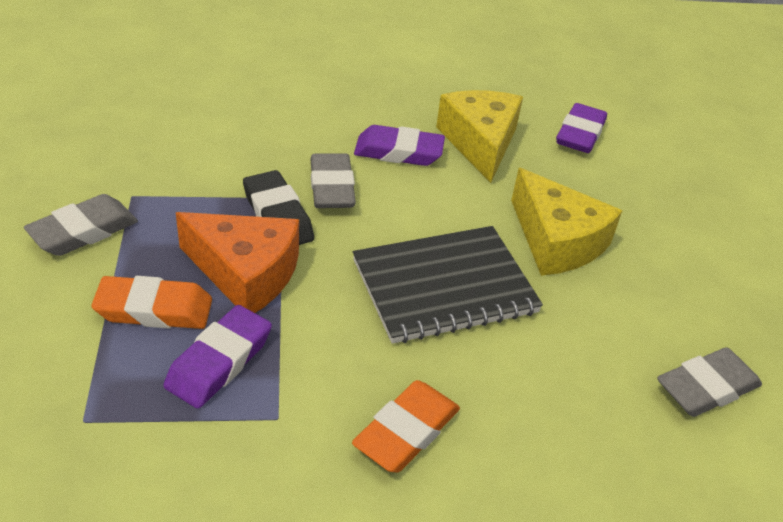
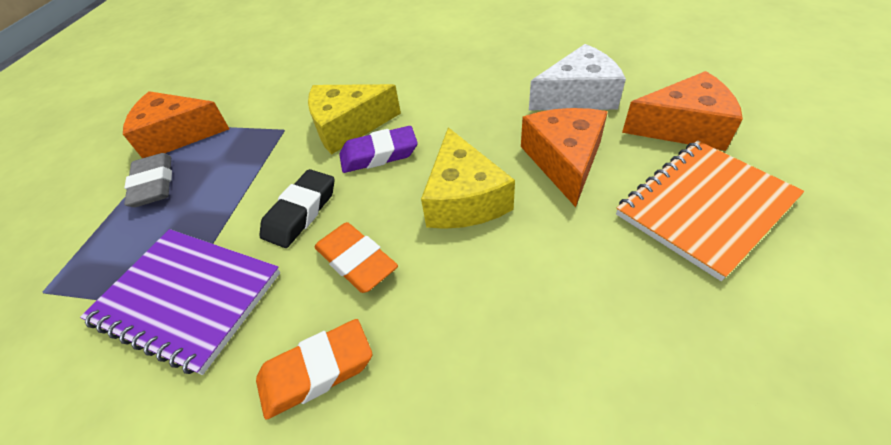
black notebook: [353,226,543,344] = 1 -> none = 0
grey eraser: [24,194,138,256] [310,153,356,208] [657,347,762,417] = 3 -> [124,153,172,207] = 1
orange cheese: [176,212,299,313] = 1 -> [123,91,229,158] [521,108,608,207] [622,71,743,151] = 3
orange notebook: none = 0 -> [616,140,804,281] = 1
purple eraser: [163,305,272,408] [354,125,445,166] [556,103,607,153] = 3 -> [339,126,418,173] = 1
purple notebook: none = 0 -> [80,229,280,375] = 1
white cheese: none = 0 -> [529,44,626,110] = 1

